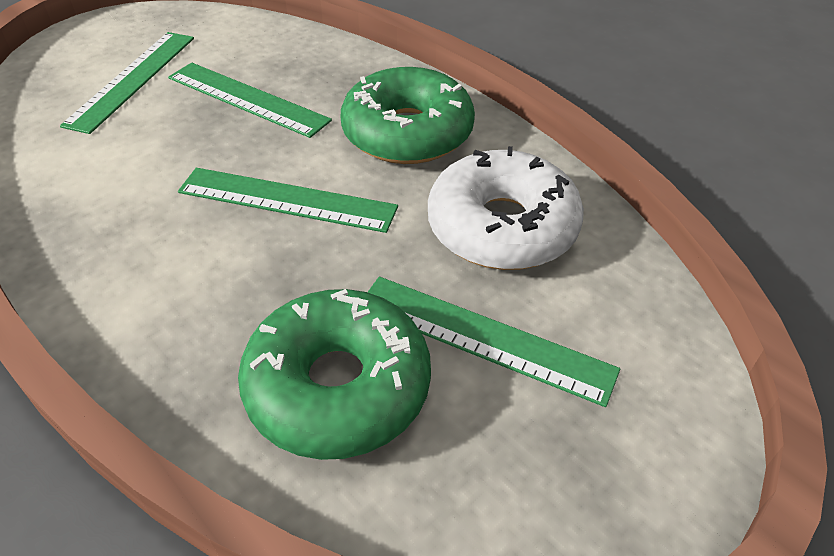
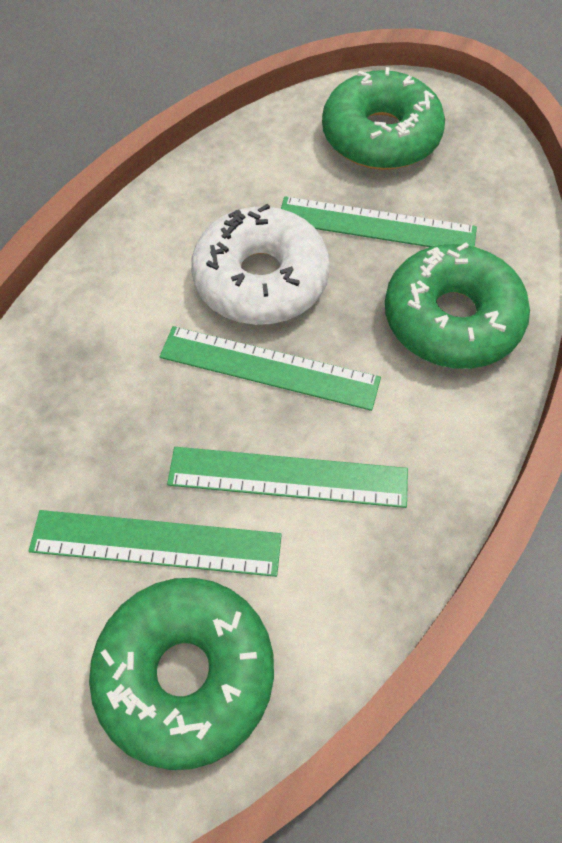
green donut: [238,289,431,460] [341,67,475,164] = 2 -> [89,578,274,770] [322,67,445,170] [385,243,530,369] = 3

